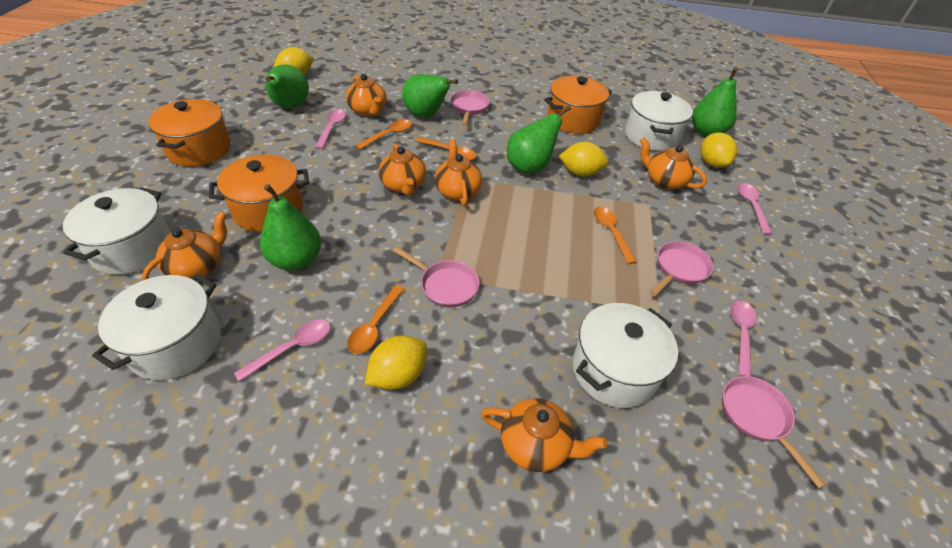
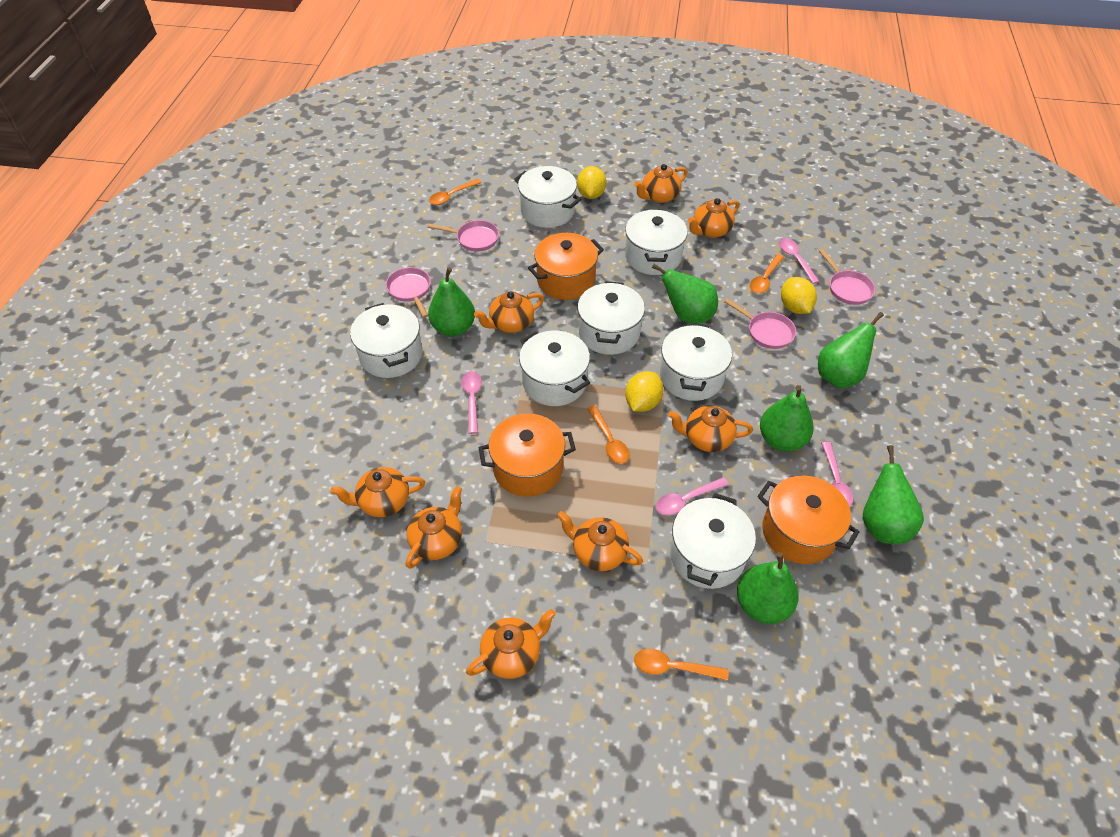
green pear: [260,184,321,271] [265,64,309,109] [402,74,458,117] [507,105,571,174] [692,67,738,137] = 5 -> [428,267,475,336] [652,264,718,324] [737,552,799,624] [760,385,814,452] [818,312,884,388] [863,445,924,544] = 6
orange teapot: [142,212,227,280] [346,74,387,116] [379,143,426,196] [435,140,482,206] [481,398,607,472] [640,137,707,189] = 6 -> [330,467,425,517] [406,486,462,569] [466,609,556,679] [474,291,544,333] [557,511,643,571] [634,164,688,203] [668,405,753,452] [688,198,739,238] = 8
white pot: [63,187,171,275] [92,274,221,380] [573,303,678,408] [625,91,693,151] = 4 -> [350,303,422,378] [514,166,582,228] [519,331,590,406] [577,281,645,355] [625,209,687,275] [660,323,732,401] [670,493,756,589] = 7
yellow lemon: [274,47,314,75] [365,335,427,390] [559,142,608,177] [700,132,737,168] = 4 -> [577,166,607,199] [625,371,663,412] [781,277,817,314] = 3

